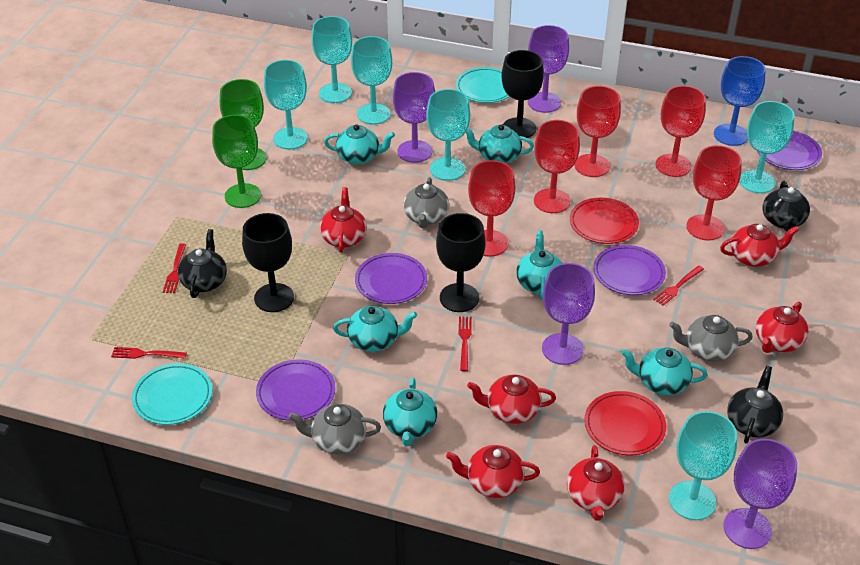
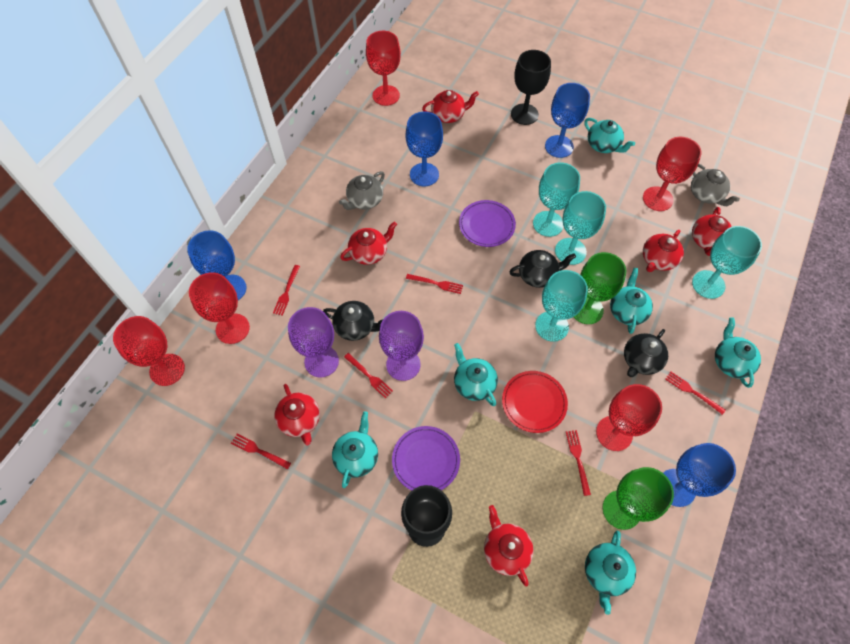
black goblet: [242,213,294,312] [436,213,486,312] [501,50,544,138] = 3 -> [401,485,452,547] [511,50,551,125] = 2
blue goblet: [714,56,766,146] = 1 -> [187,230,247,300] [406,112,443,186] [545,83,590,158] [663,443,736,507] = 4
grey teapot: [289,404,381,454] [403,177,449,228] [669,315,753,361] = 3 -> [339,171,385,210] [691,163,740,206] = 2
purple goblet: [393,72,435,163] [528,25,569,113] [542,263,595,365] [723,439,797,549] = 4 -> [288,307,339,377] [379,311,424,381] = 2
purple plate: [256,359,336,421] [355,253,427,304] [593,245,666,295] [757,131,822,170] = 4 -> [392,426,460,491] [459,200,516,247] = 2
red fork: [111,347,187,359] [163,243,186,293] [459,317,472,371] [653,266,704,306] = 4 -> [231,434,291,469] [273,265,300,316] [344,353,393,398] [406,274,463,294] [566,430,591,496] [665,371,726,415] = 6
red plate: [570,198,639,244] [584,391,666,455] = 2 -> [502,371,568,433] = 1
turquoise goblet: [264,60,308,149] [311,16,352,103] [351,36,392,125] [427,89,470,181] [669,411,737,520] [739,101,795,193] = 6 -> [533,162,580,237] [535,270,588,342] [555,191,606,265] [692,226,762,299] = 4
turquoise plate: [132,363,212,425] [456,67,510,103] = 2 -> none = 0

